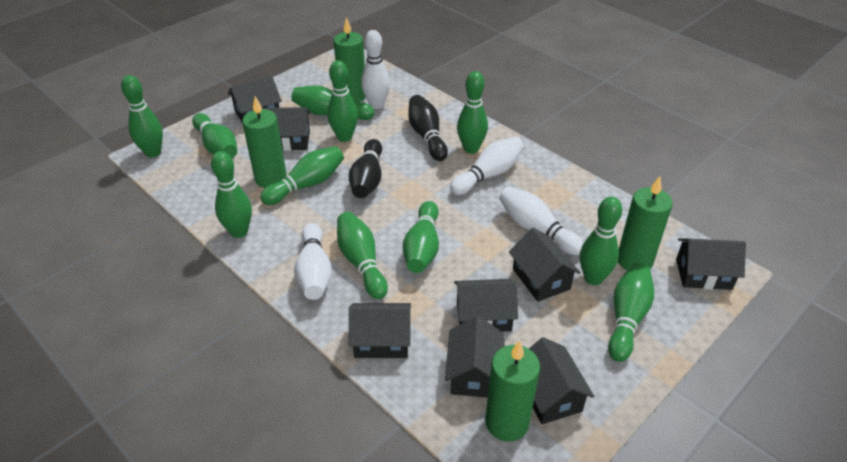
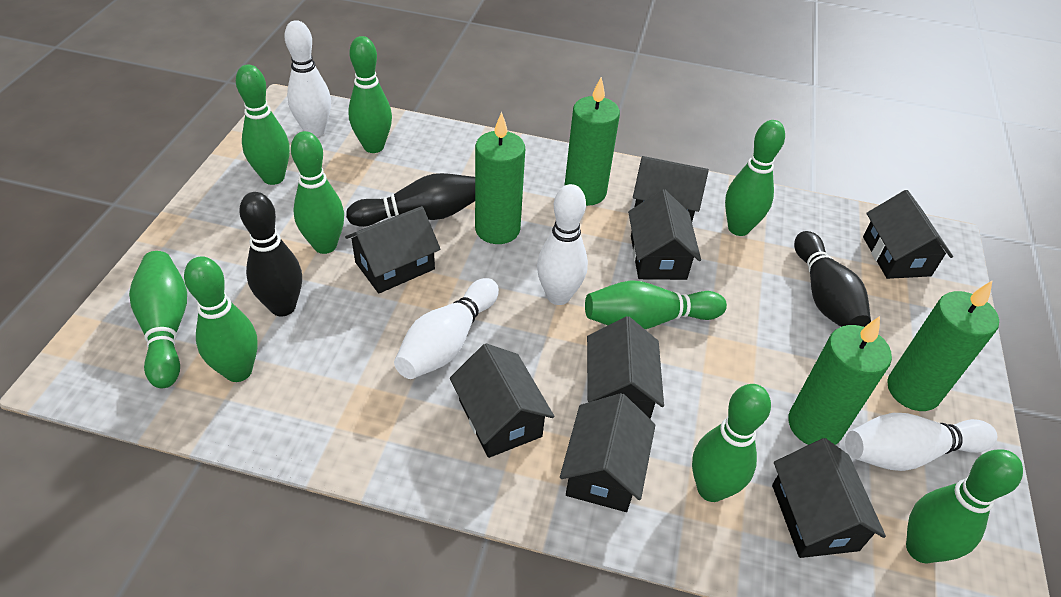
black bowling pin: [349,139,382,198] [408,95,448,161] = 2 -> [239,192,302,316] [346,173,475,227] [794,231,871,327] = 3
green bowling pin: [121,75,163,158] [192,113,237,158] [211,151,252,238] [260,146,344,205] [291,85,374,120] [327,60,358,142] [337,212,388,299] [403,201,439,273] [457,71,488,154] [580,197,622,285] [608,263,654,362] = 11 -> [129,251,187,388] [184,256,258,382] [236,65,290,185] [291,131,344,254] [348,36,392,153] [585,280,727,329] [692,384,771,502] [725,120,785,236] [906,449,1023,563] = 9

